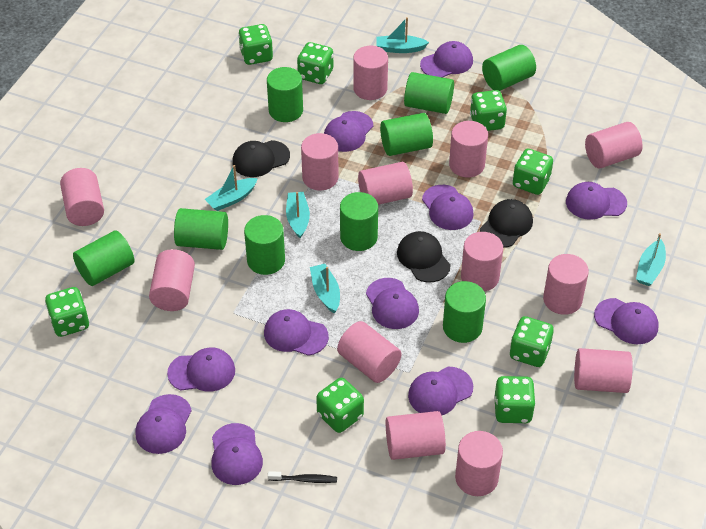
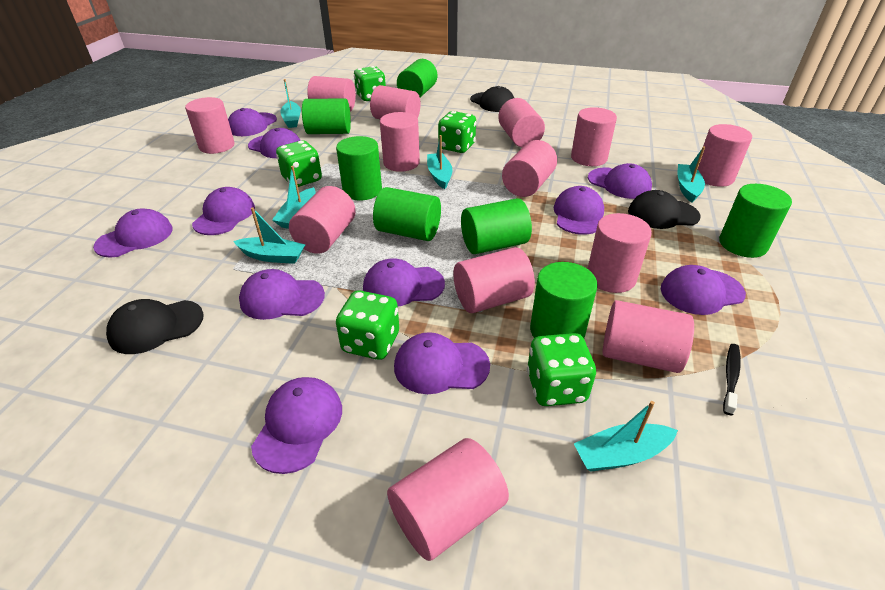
green cylinder: [73,230,135,286] [174,208,228,250] [244,215,285,275] [267,67,303,122] [340,192,378,251] [380,113,433,156] [404,72,454,114] [443,281,486,343] [482,45,536,91] = 9 -> [302,98,351,134] [336,136,382,200] [373,187,441,241] [397,59,437,97] [461,198,532,254] [530,262,598,338] [719,184,792,258] = 7
green dice: [45,287,89,337] [238,24,273,65] [297,42,333,84] [316,378,364,433] [470,90,507,131] [494,376,536,423] [509,316,554,367] [513,149,553,195] = 8 -> [276,140,322,187] [336,290,399,360] [354,66,386,101] [438,111,476,153] [527,333,596,406] = 5
turquoise boat: [205,165,258,211] [286,192,310,238] [310,264,340,313] [376,17,429,53] [636,233,666,286] = 5 -> [233,207,306,264] [272,166,316,229] [280,79,301,128] [427,135,453,189] [574,401,678,472] [678,146,705,203] = 6

